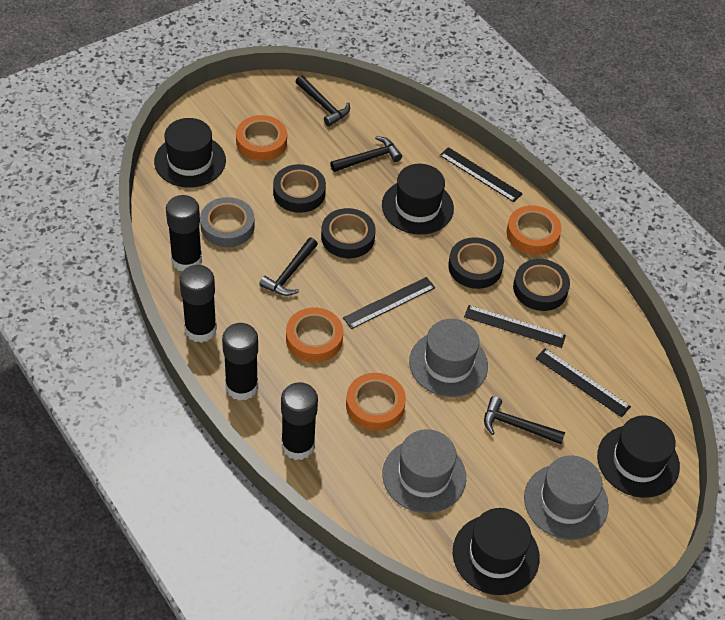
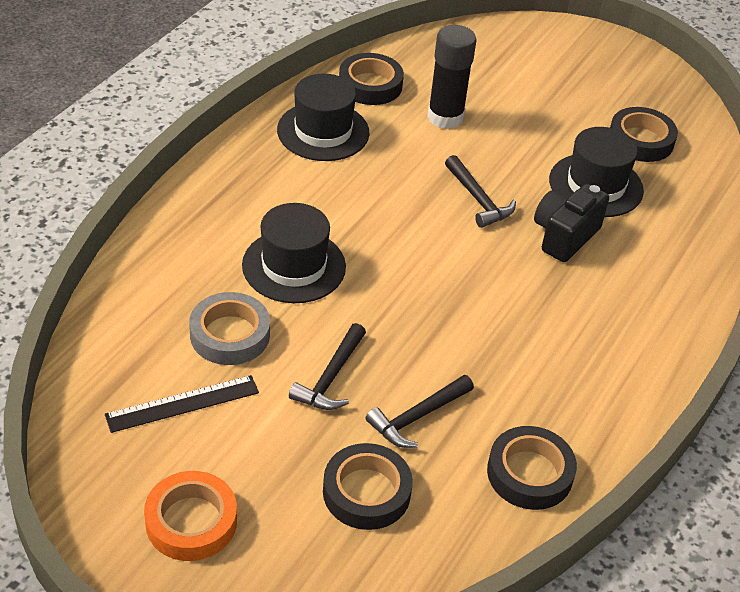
black camera: none = 0 -> [534,184,609,262] = 1
black glue stick: [166,195,202,272] [180,265,217,343] [222,323,258,401] [281,382,318,460] = 4 -> [427,25,477,129] = 1
black hammer: [259,238,318,296] [296,75,350,126] [330,136,402,172] [484,396,565,444] = 4 -> [289,323,366,410] [365,375,474,448] [445,155,516,228] = 3
black hat: [154,118,226,188] [382,164,454,235] [453,508,540,595] [597,415,680,498] = 4 -> [242,203,346,303] [277,74,370,161] [549,127,644,217] = 3
black ruler: [343,277,435,329] [440,147,523,202] [464,305,566,348] [536,348,631,417] = 4 -> [105,375,259,433] = 1
grey hat: [383,429,466,513] [409,319,488,397] [524,456,609,540] = 3 -> none = 0
orange tape: [236,115,287,161] [286,307,343,362] [346,373,406,431] [506,205,562,255] = 4 -> [144,471,237,561] = 1

